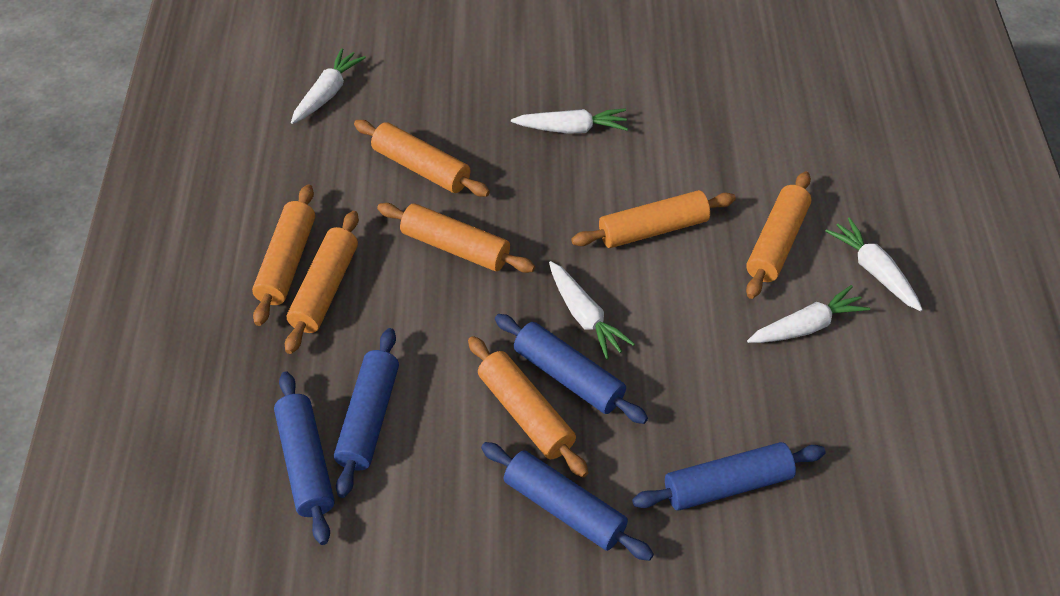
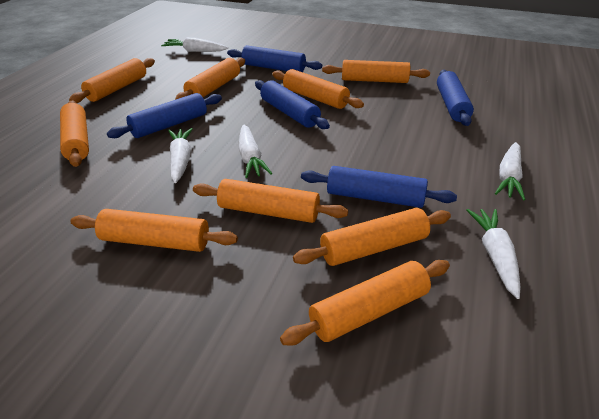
orange rolling pin: [252,184,315,326] [285,211,359,354] [354,120,490,197] [377,203,535,273] [468,336,588,477] [571,190,736,248] [746,171,811,299] = 7 -> [60,101,89,167] [69,58,155,103] [70,209,238,252] [175,58,245,100] [193,179,348,223] [272,69,364,109] [280,260,450,346] [293,208,451,266] [322,60,430,83] = 9

